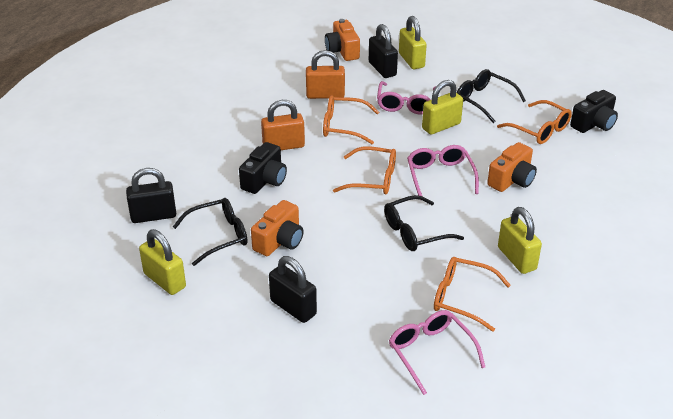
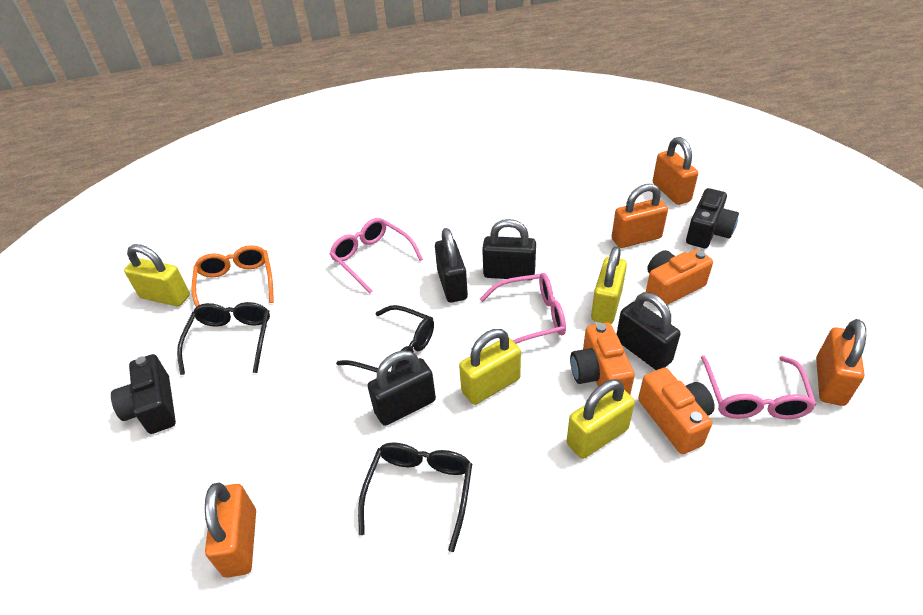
black padlock: [126,168,176,223] [269,256,317,323] [369,24,398,78] = 3 -> [368,351,436,426] [435,228,468,303] [482,219,536,280] [616,292,680,370] = 4
orange glasses: [323,95,379,144] [333,146,396,195] [434,257,511,332] [497,100,572,144] = 4 -> [192,245,274,307] = 1
orange padlock: [261,100,305,150] [306,50,345,99] = 2 -> [205,482,256,578] [612,184,668,248] [653,137,698,205] [816,319,866,406] = 4

